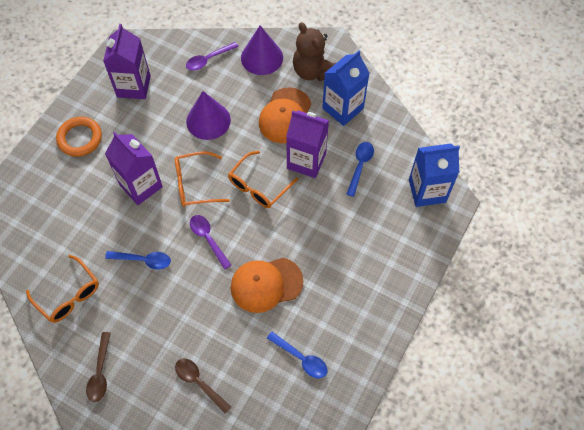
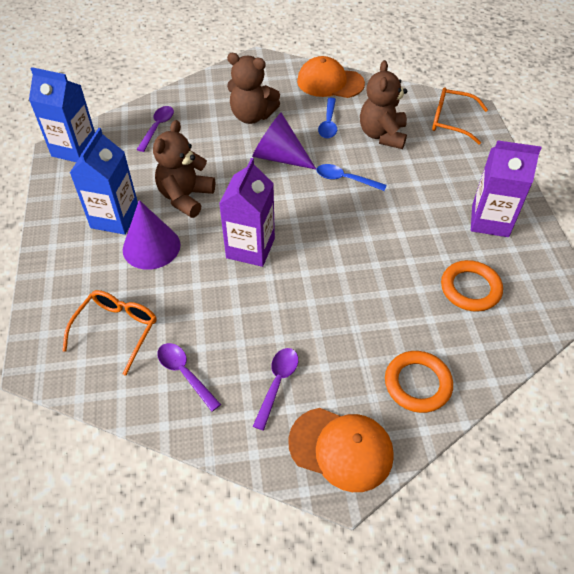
blue spoon: [105,251,171,270] [267,332,327,378] [346,142,374,197] = 3 -> [316,164,387,191] [318,98,337,138] = 2
brown spoon: [86,332,111,402] [175,359,231,414] = 2 -> none = 0
brown teddy bear: [293,22,336,81] = 1 -> [153,120,215,218] [227,53,280,124] [360,60,407,149] = 3
orange glasses: [26,255,99,323] [175,151,230,207] [228,151,298,208] = 3 -> [62,290,157,375] [432,88,488,144] = 2
orange ring: [56,117,102,157] = 1 -> [385,351,453,413] [441,260,503,312] = 2
purple carton: [103,24,151,99] [105,132,163,205] [286,110,329,178] = 3 -> [219,158,275,267] [471,140,541,237] = 2
purple spoon: [186,42,239,71] [190,215,231,270] = 2 -> [136,106,174,152] [157,343,221,412] [253,348,298,431] = 3

